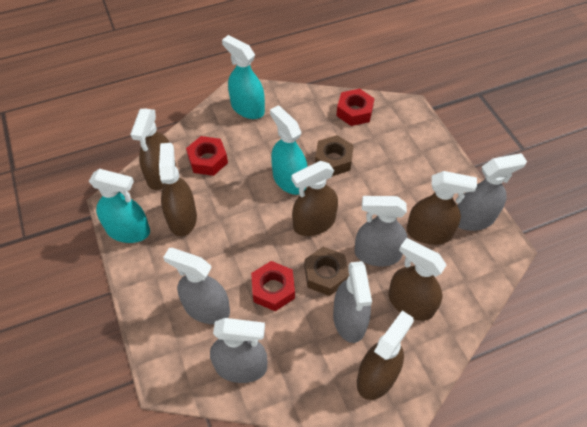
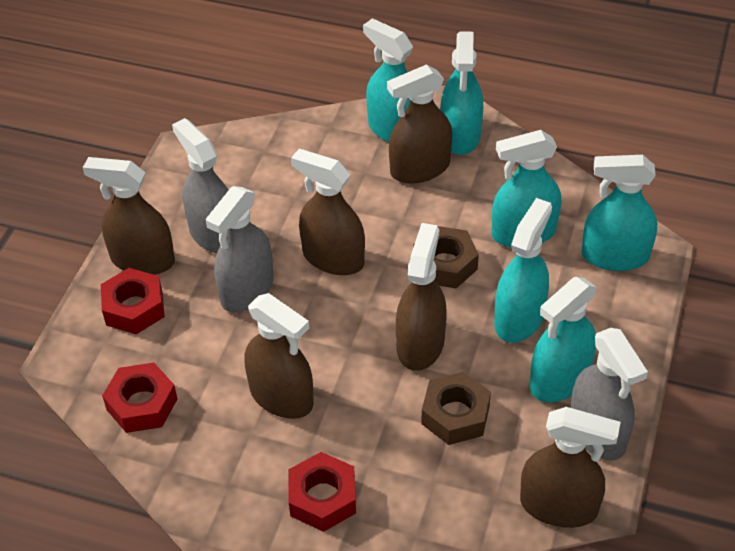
grey spray bottle: [163,248,230,324] [210,318,267,383] [333,261,372,343] [355,196,408,266] [458,153,527,231] = 5 -> [172,118,228,254] [206,186,273,313] [570,328,648,461] = 3
turquoise spray bottle: [89,169,150,243] [222,35,265,119] [270,105,307,195] = 3 -> [363,18,413,143] [440,31,483,155] [491,130,561,247] [494,198,552,343] [530,277,597,402] [582,155,657,271] = 6

